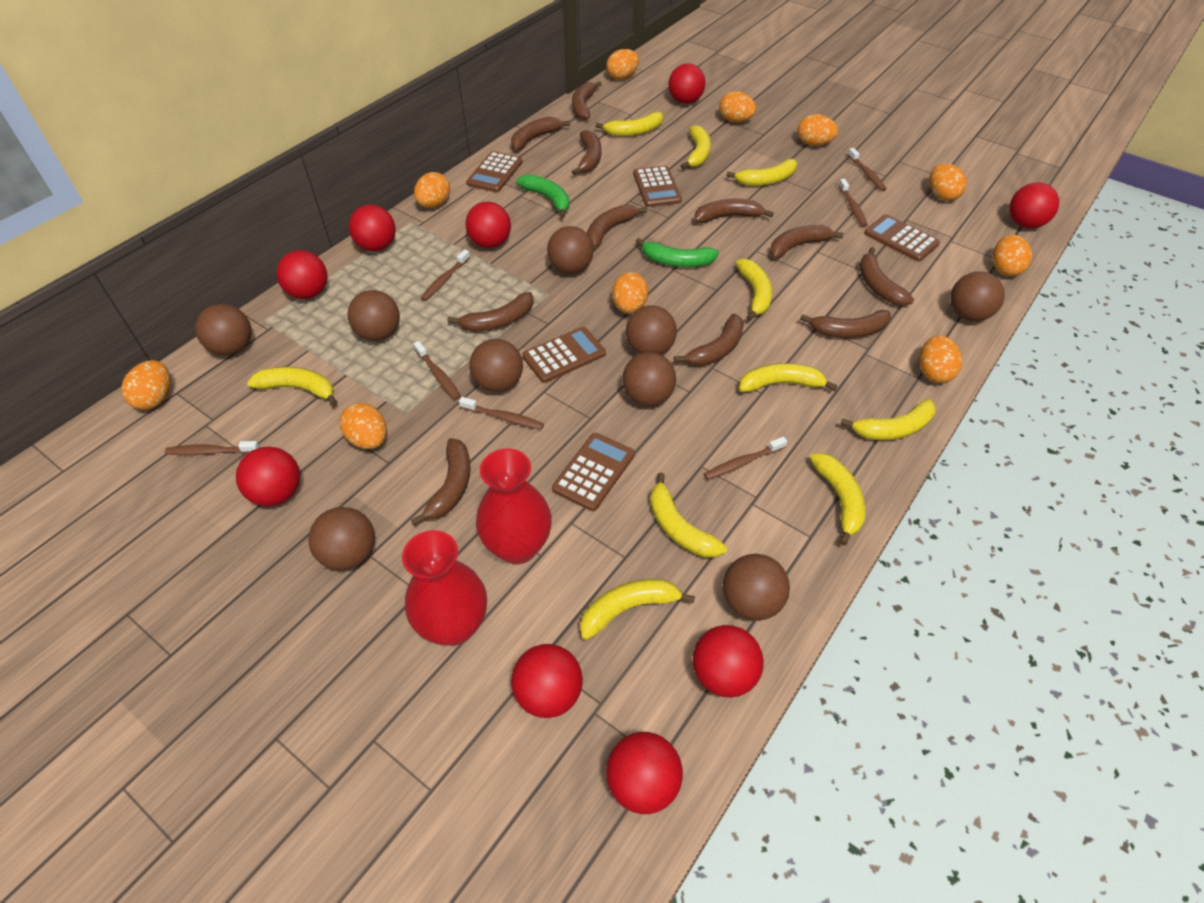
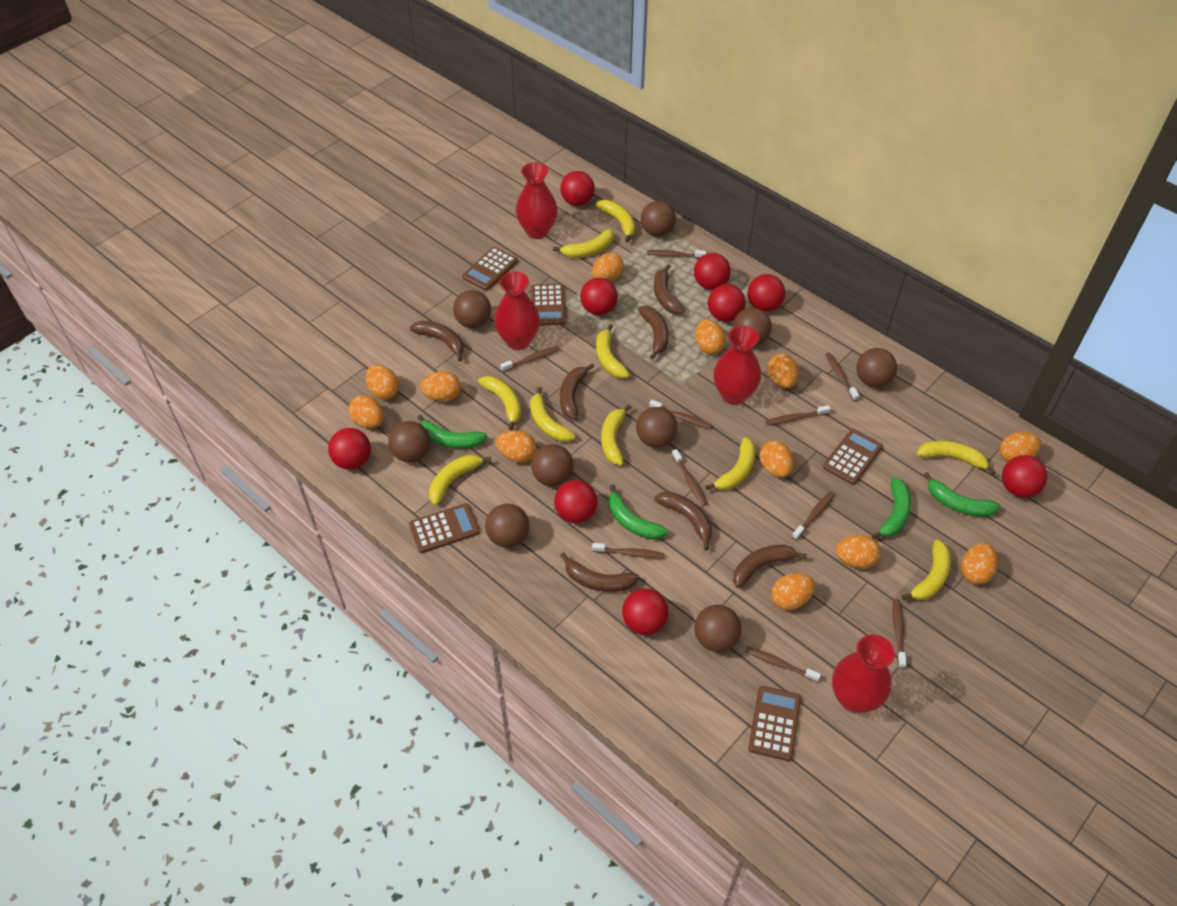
brown banana: [411,438,471,526] [447,292,534,332] [511,117,570,151] [572,81,602,120] [572,130,601,175] [587,205,647,248] [674,314,744,366] [694,199,774,223] [770,225,844,259] [800,310,891,338] [860,247,914,306] = 11 -> [410,321,463,362] [560,363,595,420] [560,552,639,592] [638,306,669,359] [654,264,685,314] [654,492,712,550] [733,544,807,588] = 7
brown toothbrush: [165,441,260,455] [414,341,461,400] [421,249,470,301] [459,397,544,430] [704,436,787,480] [838,179,868,227] [848,148,887,191] = 7 -> [500,346,560,372] [592,543,664,559] [647,250,706,259] [649,400,712,429] [672,449,708,506] [745,646,821,682] [766,405,831,425] [792,491,835,540] [825,352,860,401] [892,599,906,669] = 10
green banana: [516,174,569,218] [636,238,719,267] = 2 -> [417,415,488,449] [608,484,668,540] [872,477,911,539] [924,472,1001,517] = 4
orange egg: [121,360,171,410] [340,403,387,449] [414,172,450,208] [606,49,639,80] [612,272,648,314] [719,91,756,122] [797,114,838,146] [919,335,962,383] [929,163,967,201] [993,235,1032,276] = 10 -> [348,395,384,428] [366,365,399,399] [420,372,461,402] [496,430,537,463] [592,253,624,282] [695,319,726,355] [759,441,794,478] [767,354,798,388] [771,573,815,610] [835,535,881,569] [961,543,998,585] [1000,432,1041,462] = 12
red vase: [402,530,487,646] [476,448,552,564] = 2 -> [494,271,540,350] [516,162,558,239] [714,326,761,405] [832,634,895,713] = 4

